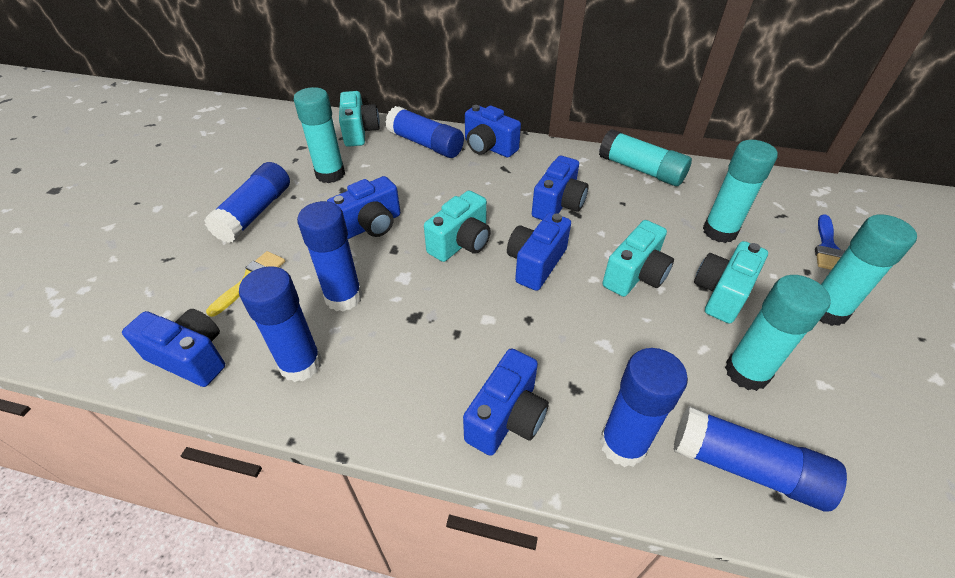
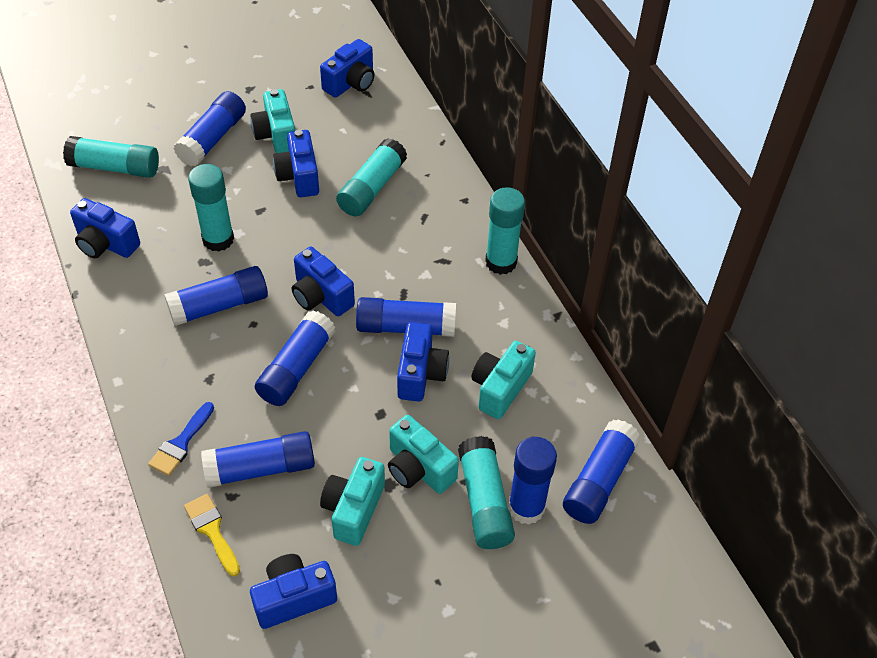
blue glue stick: [204,162,290,243] [239,266,322,382] [297,201,363,311] [385,106,464,158] [600,348,688,467] [673,406,847,512] = 6 -> [164,266,268,326] [173,91,246,166] [201,431,315,488] [255,311,335,406] [356,297,456,337] [508,437,557,525] [563,419,641,524] = 7

